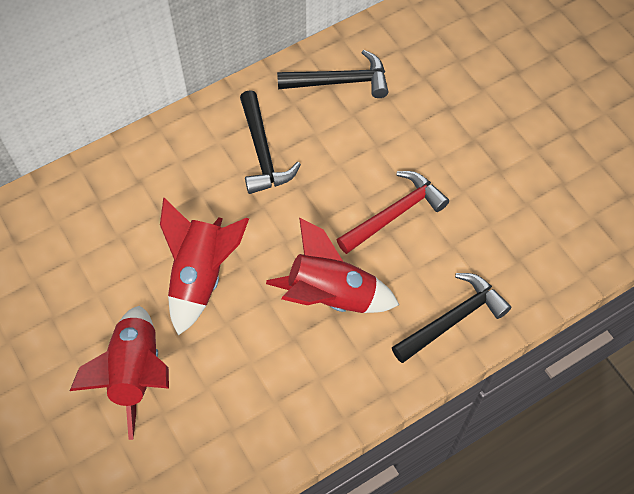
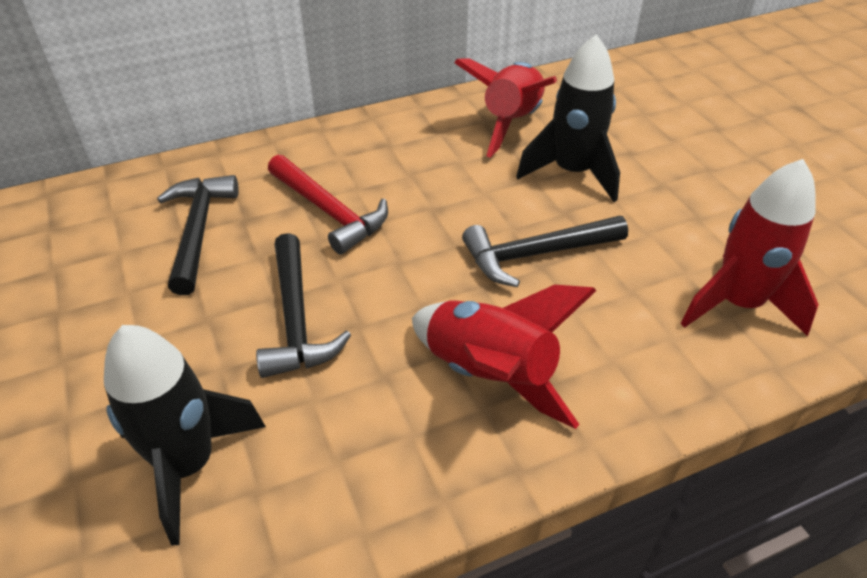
black rocket: none = 0 -> [104,325,266,546] [516,35,620,202] = 2

